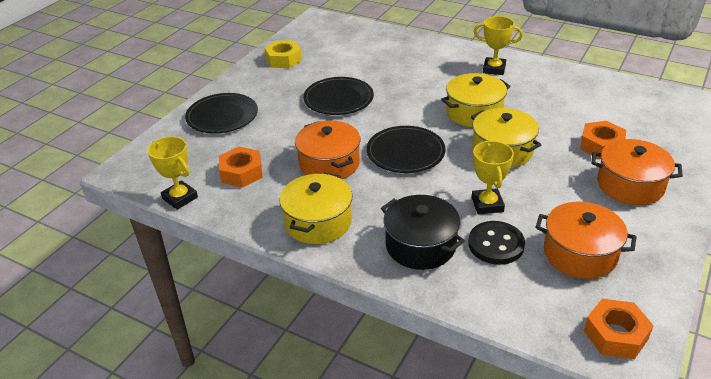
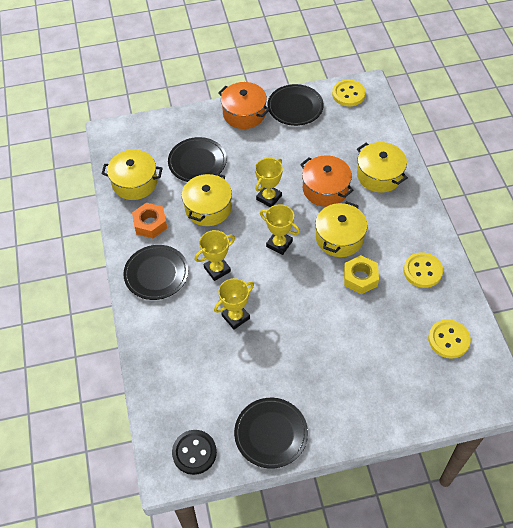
black plate: [185,93,258,134] [303,77,374,115] [367,126,446,173] = 3 -> [123,245,188,300] [168,137,227,182] [234,398,308,469] [267,84,324,126] = 4
black pot: [381,195,465,270] = 1 -> none = 0
orange nut: [219,147,263,188] [580,121,626,159] [584,299,654,359] = 3 -> [132,203,167,238] = 1
orange pot: [295,121,360,179] [535,202,637,279] [592,139,683,205] = 3 -> [218,82,270,129] [300,155,354,207] = 2
yellow button: none = 0 -> [332,80,366,106] [403,252,443,288] [428,319,471,359] = 3
yellow pot: [279,173,353,244] [441,73,511,127] [471,108,541,168] = 3 -> [102,150,163,200] [182,172,232,226] [315,201,368,257] [357,142,408,193] = 4
yellow trophy: [147,136,198,210] [471,141,514,215] [473,16,523,75] = 3 -> [195,230,235,281] [214,278,254,329] [255,158,283,207] [260,204,300,255] = 4

